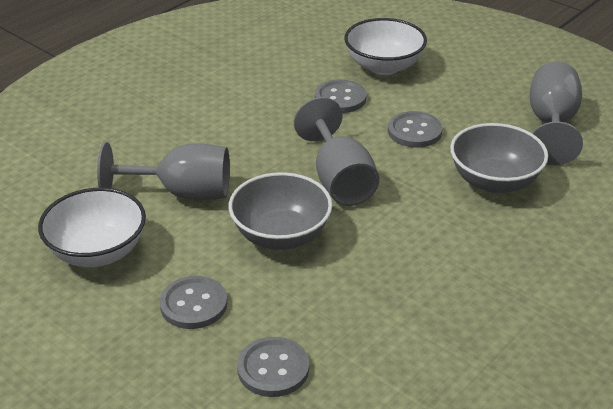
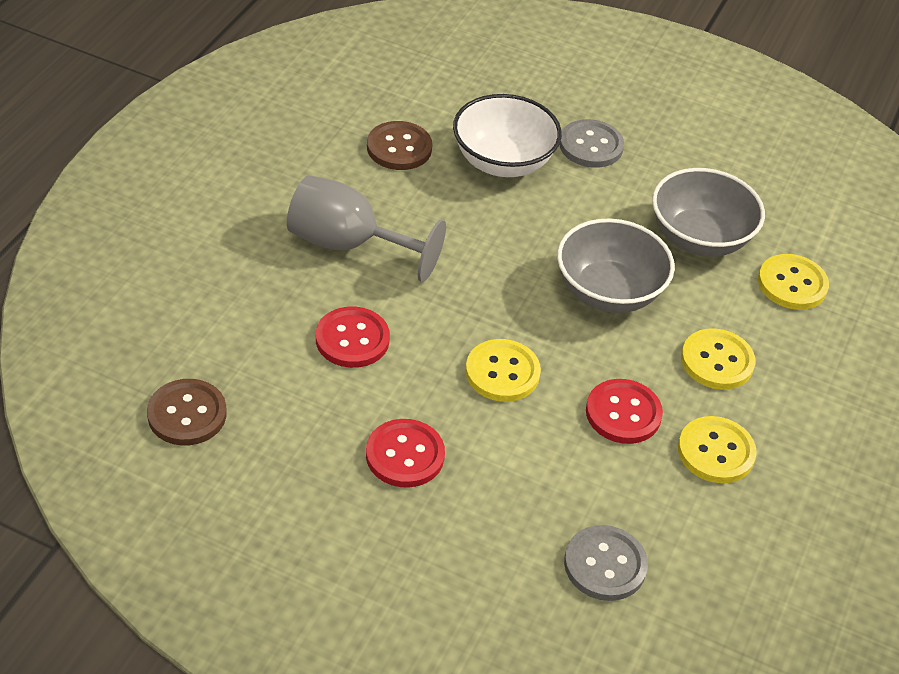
brown button: none = 0 -> [147,379,227,445] [367,121,432,170] = 2
grey button: [159,276,227,329] [237,337,309,397] [315,80,367,113] [388,111,442,148] = 4 -> [560,119,624,168] [564,525,648,601] = 2
grey goblet: [97,142,230,200] [294,97,379,206] [530,62,583,165] = 3 -> [287,175,446,282] = 1
red button: none = 0 -> [316,307,390,368] [366,419,445,487] [586,379,663,444] = 3
white bowl: [38,188,146,267] [345,18,427,75] = 2 -> [453,94,562,177] = 1
yellow button: none = 0 -> [466,339,541,402] [678,416,757,483] [681,328,755,390] [758,254,829,310] = 4

